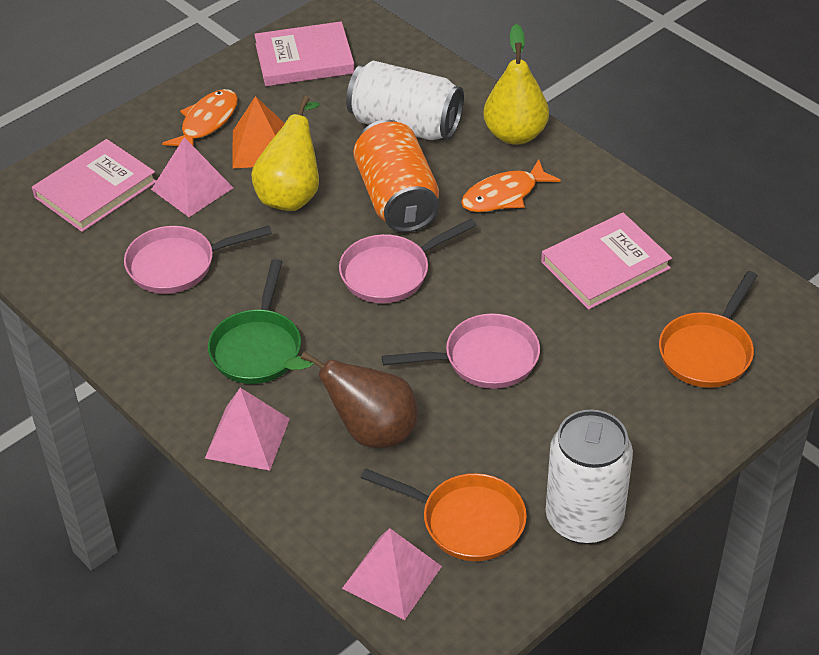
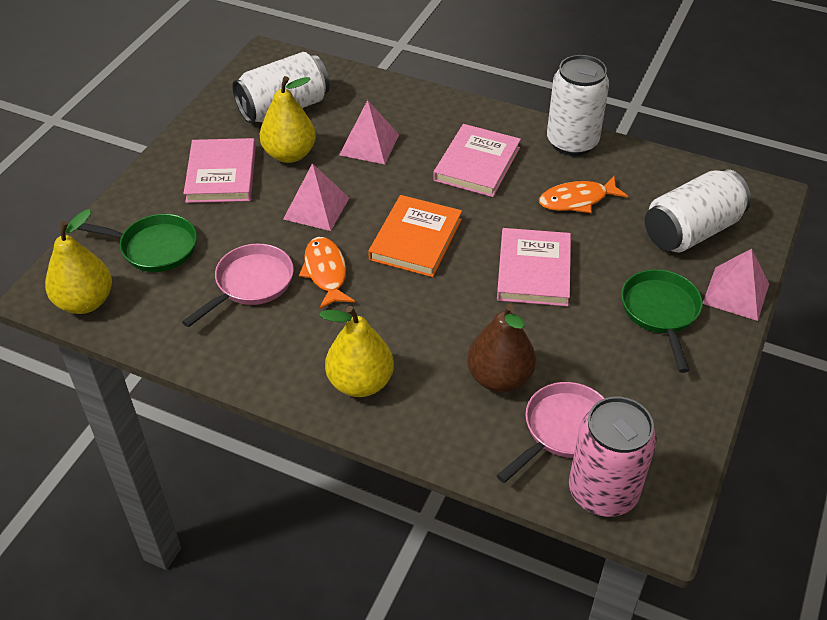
green pan: [208,259,301,384] = 1 -> [78,214,197,272] [621,269,703,373] = 2
orange book: none = 0 -> [368,195,462,277] = 1
orange can: [353,120,439,232] = 1 -> none = 0
orange pan: [361,468,527,561] [659,271,758,388] = 2 -> none = 0
orange pyramid: [233,96,285,168] = 1 -> none = 0
pink can: none = 0 -> [569,397,657,517] = 1
pink pan: [124,226,272,294] [339,219,476,303] [382,313,540,389] = 3 -> [182,244,294,327] [497,382,605,483] = 2
white can: [346,61,464,140] [546,410,633,544] = 2 -> [232,52,330,123] [547,55,609,156] [645,169,751,252] = 3
yellow pear: [251,96,320,211] [483,24,549,145] = 2 -> [45,209,112,314] [260,76,316,163] [319,306,394,397] = 3

